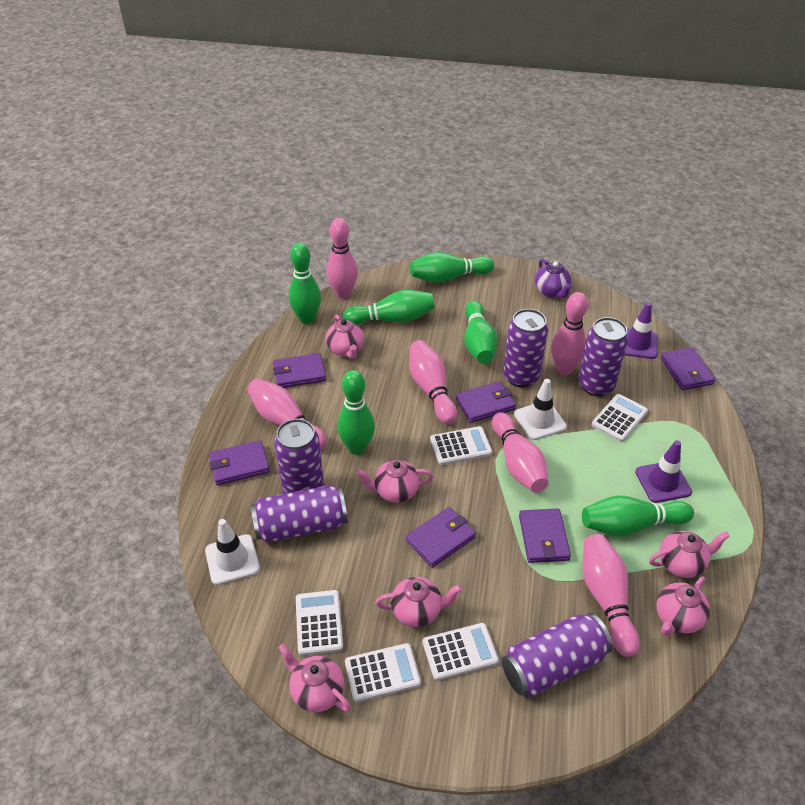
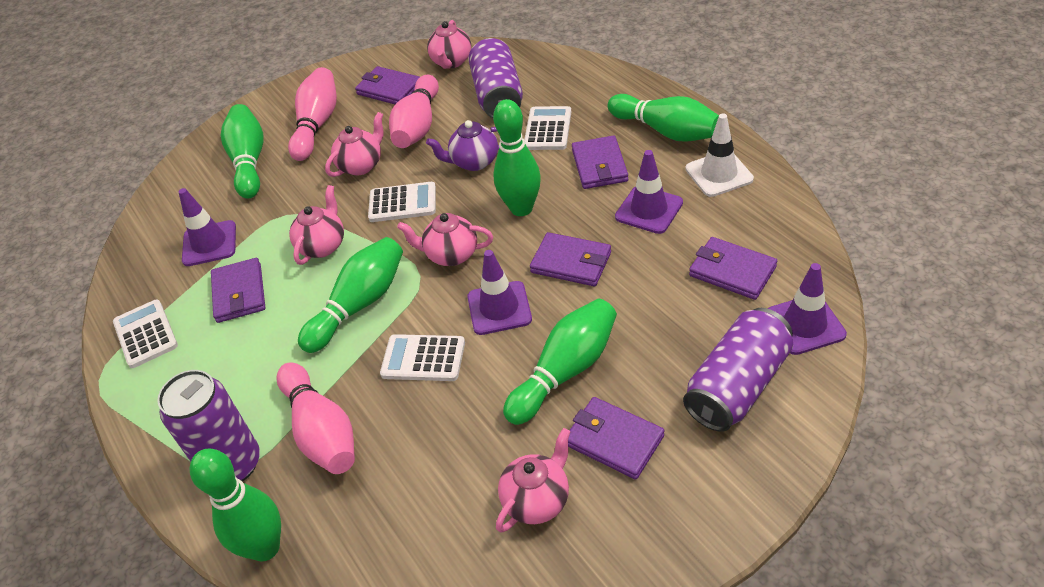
pink bowling pin: [247,378,327,450] [327,218,358,299] [409,340,457,424] [492,412,548,493] [551,292,588,375] [582,534,639,657] = 6 -> [277,363,355,474] [288,67,337,161] [389,75,439,148] = 3
pink teapot: [278,644,351,712] [326,315,364,359] [356,460,433,503] [375,577,462,627] [649,531,730,578] [656,576,710,636] = 6 -> [289,185,344,265] [325,112,384,177] [397,213,493,266] [427,20,471,69] [496,428,570,533] = 5
purple can: [251,485,348,543] [274,419,324,494] [502,613,612,697] [503,309,548,388] [578,317,628,396] = 5 -> [157,370,260,482] [468,38,523,118] [683,308,793,432] = 3
purple traffic cone: [624,302,658,359] [635,440,692,503] = 2 -> [178,188,236,266] [467,250,532,335] [615,150,683,234] [767,263,847,355] = 4
white calculator: [296,590,343,656] [345,643,421,702] [423,623,499,681] [430,426,492,465] [591,394,648,442] = 5 -> [113,300,178,368] [368,182,436,222] [380,334,465,381] [524,106,571,150] = 4
white traffic cone: [205,519,260,585] [514,379,567,440] = 2 -> [685,114,754,197] = 1

